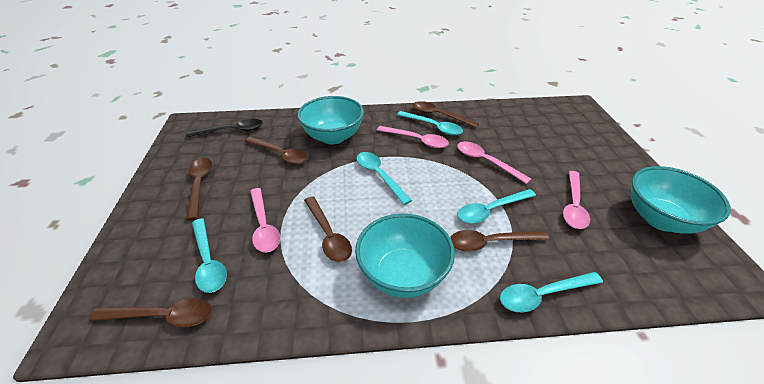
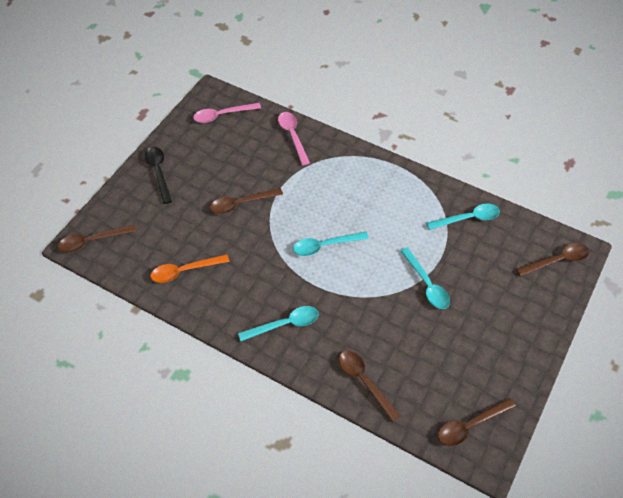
brown spoon: [89,298,212,328] [186,158,212,220] [245,137,308,164] [304,197,352,262] [413,101,479,128] [450,230,550,252] = 6 -> [58,225,136,252] [210,188,283,214] [339,351,400,422] [438,398,516,446] [516,243,589,277] = 5
orange spoon: none = 0 -> [151,254,229,283] = 1
pink spoon: [250,188,281,253] [377,126,449,148] [457,141,531,184] [563,171,590,229] = 4 -> [193,103,261,123] [278,112,310,166] = 2
turquoise bowl: [297,96,364,144] [355,213,455,298] [631,166,731,234] = 3 -> none = 0
turquoise spoon: [192,218,227,293] [356,152,412,205] [397,111,463,135] [458,189,536,224] [500,272,603,312] = 5 -> [238,306,319,341] [293,232,369,256] [400,247,450,309] [426,203,500,230] = 4

